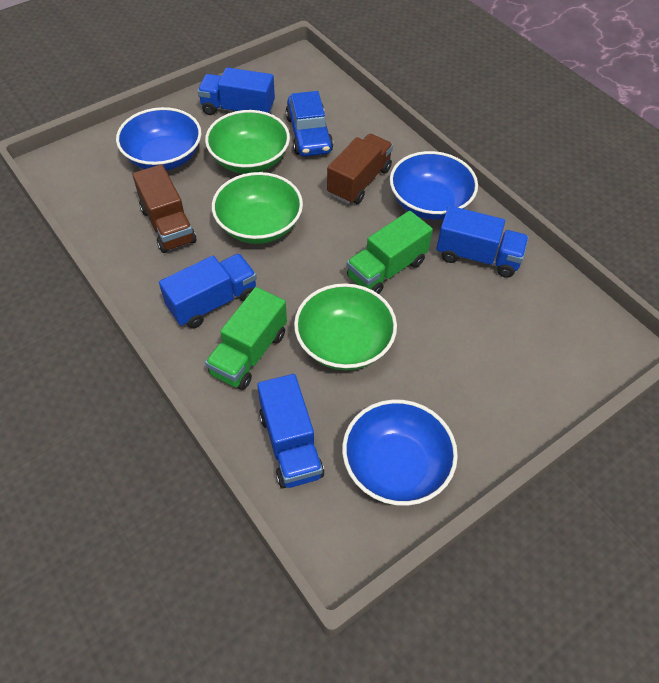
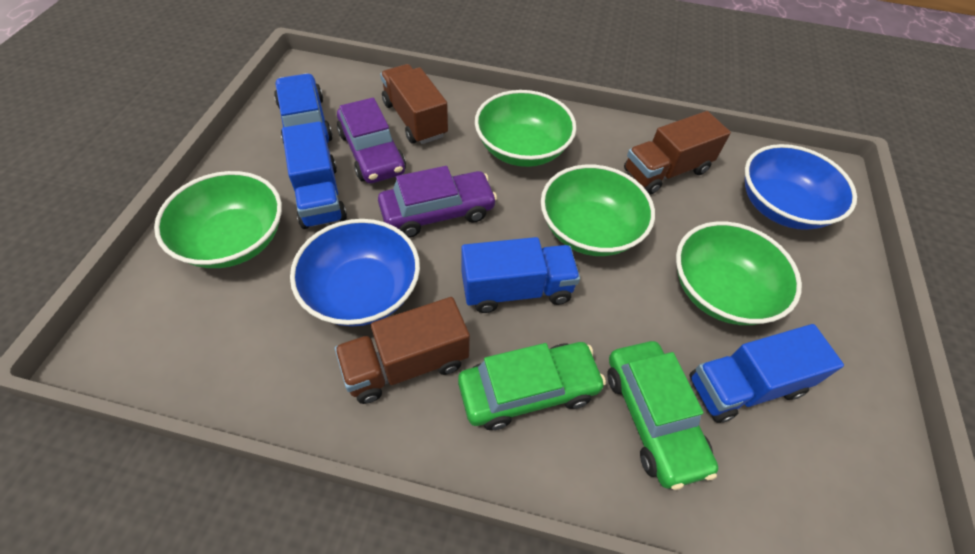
blue bowl: [116,107,202,171] [342,399,458,506] [390,151,478,220] = 3 -> [290,219,420,326] [745,144,857,230] = 2
blue truck: [159,254,257,329] [197,67,275,115] [257,374,324,488] [436,206,529,278] = 4 -> [282,121,347,229] [461,237,580,313] [689,324,844,423] = 3
brown truck: [132,164,196,253] [327,134,393,204] = 2 -> [335,297,470,404] [380,64,448,144] [624,111,731,195] = 3
green bowl: [205,110,290,174] [212,172,303,244] [294,283,397,370] = 3 -> [154,171,282,268] [475,90,576,167] [541,165,655,256] [676,221,802,325] = 4
green car: none = 0 -> [458,342,606,430] [607,341,718,490] = 2
green truck: [205,287,287,390] [347,211,433,294] = 2 -> none = 0
purple car: none = 0 -> [337,98,406,184] [378,166,497,238] = 2

